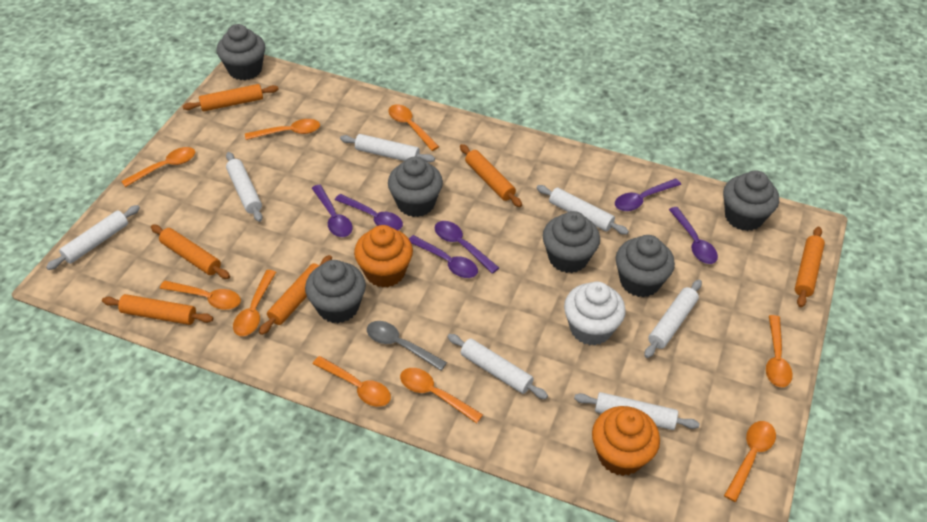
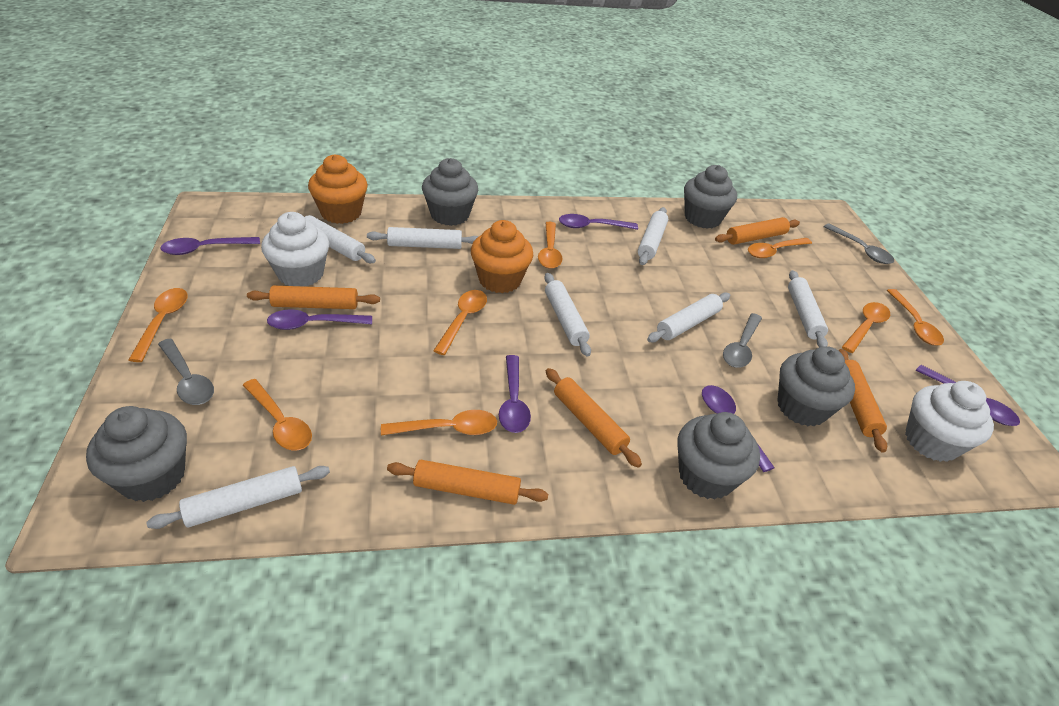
grey cupcake: [217,24,265,80] [305,260,366,323] [388,157,443,217] [543,211,600,273] [616,235,675,297] [723,170,779,231] = 6 -> [86,406,187,502] [422,158,478,226] [677,412,760,500] [684,165,737,229] [777,346,855,426] = 5
grey spoon: [367,321,447,371] = 1 -> [158,338,214,405] [723,313,762,368] [823,224,894,264] = 3
orange rolling pin: [102,294,213,325] [151,225,230,279] [183,84,279,111] [259,255,332,335] [460,144,522,207] [795,227,825,307] = 6 -> [247,286,380,309] [387,460,548,505] [546,368,642,468] [715,217,800,245] [838,349,887,453] = 5
orange spoon: [121,147,195,187] [160,280,241,310] [233,270,276,336] [245,119,320,140] [313,356,391,407] [388,104,439,151] [400,368,483,423] [724,421,776,502] [766,315,793,387] = 9 -> [129,288,188,362] [242,379,312,451] [381,410,497,436] [433,290,487,355] [538,222,563,269] [748,238,812,258] [842,302,890,353] [887,289,944,345] = 8
white cupcake: [564,282,626,345] = 1 -> [261,212,329,287] [905,381,994,462] = 2

